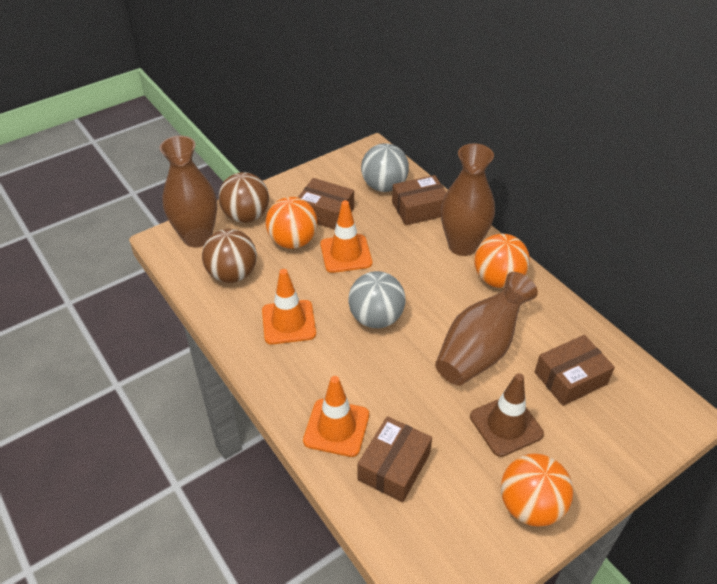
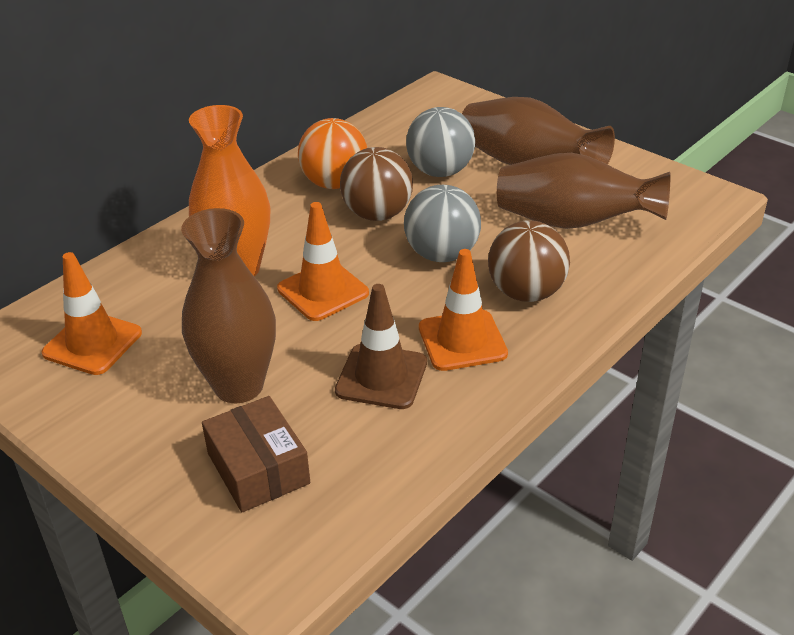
brown box: [298,178,354,230] [358,416,432,502] [392,175,447,225] [535,335,615,406] = 4 -> [202,396,310,512] = 1
orange ball: [266,197,317,249] [474,234,530,288] [501,453,573,527] = 3 -> [298,118,367,189] = 1
orange vase: none = 0 -> [189,105,270,277] = 1

